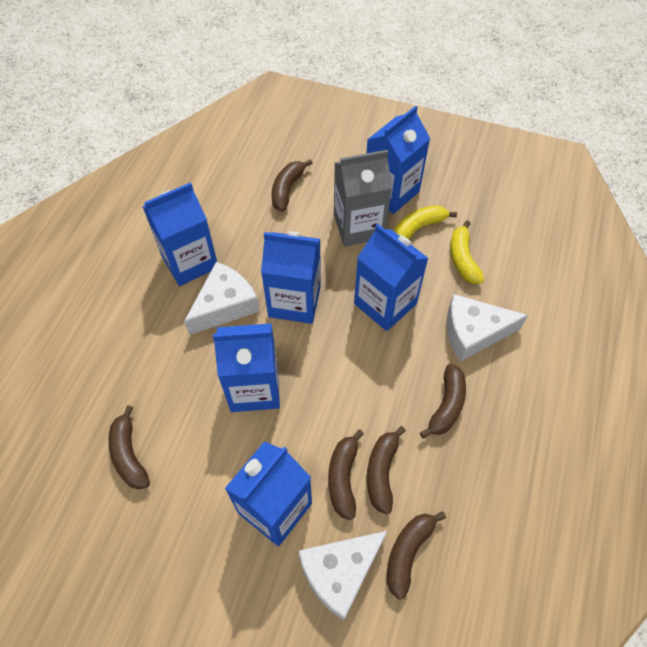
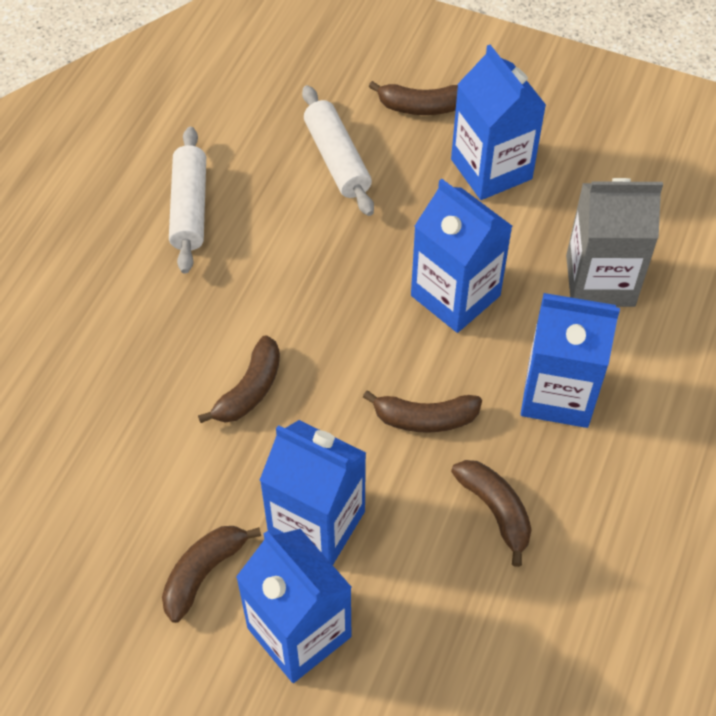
blue carton: [142,182,217,286] [213,323,280,412] [225,441,312,546] [261,231,321,324] [354,224,429,331] [366,106,430,214] = 6 -> [236,529,351,683] [260,420,366,565] [411,179,512,333] [451,45,546,200] [521,293,620,428] = 5
brown banana: [108,405,150,489] [272,159,313,211] [328,430,364,520] [367,426,406,515] [387,511,446,600] [420,364,466,439] = 6 -> [162,526,261,623] [198,335,280,423] [363,391,482,433] [369,81,458,115] [451,460,532,567] = 5
white cheese: [184,262,260,335] [298,531,387,621] [447,294,528,362] = 3 -> none = 0
white rolling pin: none = 0 -> [169,127,206,274] [302,85,374,216] = 2
yellow banana: [394,205,457,239] [450,220,484,284] = 2 -> none = 0

